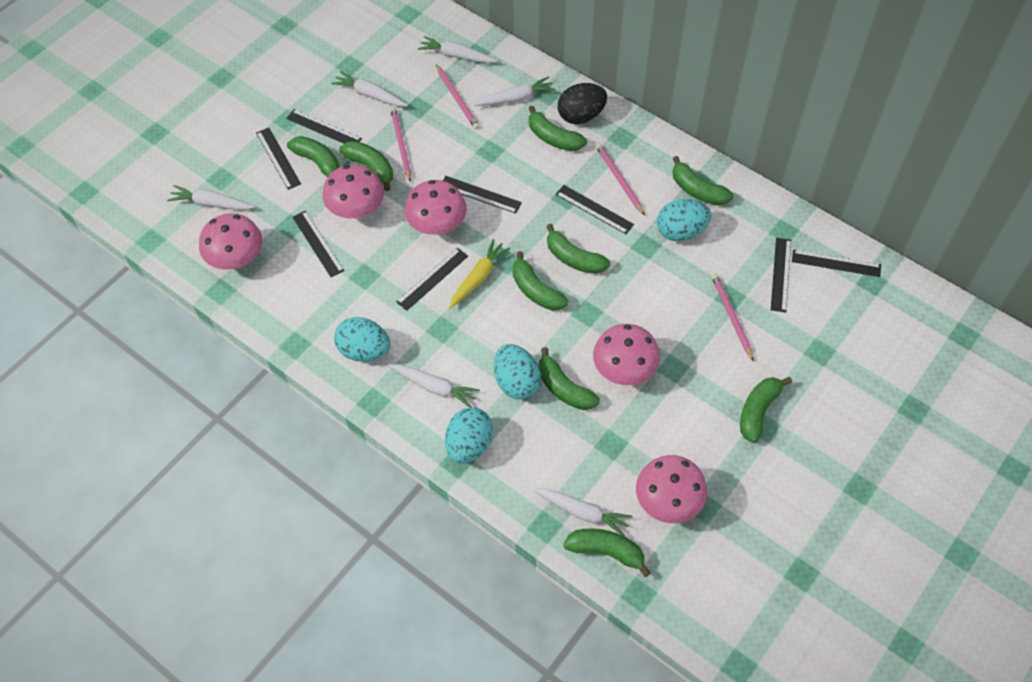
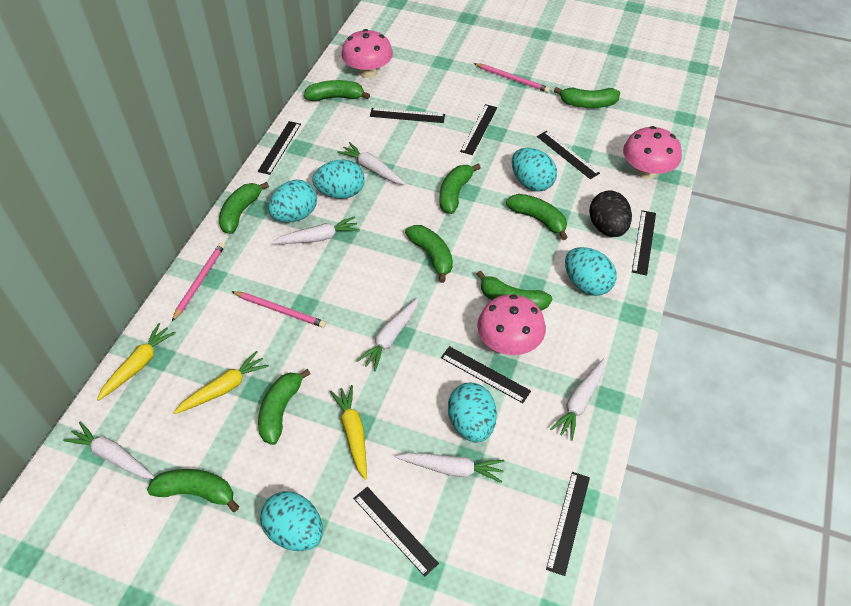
pink mushroom: [199,213,262,270] [323,164,384,219] [404,180,467,235] [593,324,660,385] [636,455,708,523] = 5 -> [341,29,393,78] [477,294,546,355] [623,126,682,179] = 3
pink pencil: [390,107,411,182] [436,65,480,129] [596,143,645,215] [711,273,754,361] = 4 -> [172,242,225,321] [231,291,326,328] [474,63,550,93] = 3
turquoise egg: [334,317,390,362] [445,407,493,464] [494,344,541,399] [657,199,711,241] = 4 -> [260,491,323,551] [268,180,317,222] [312,160,365,199] [448,382,497,443] [512,148,557,192] [565,247,617,296] = 6
yellow carrot: [449,239,511,309] = 1 -> [97,323,176,401] [174,351,269,414] [330,385,367,480] = 3

